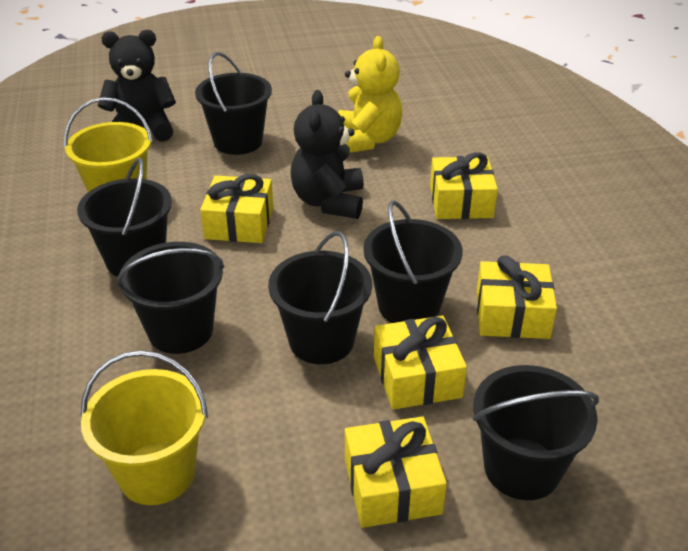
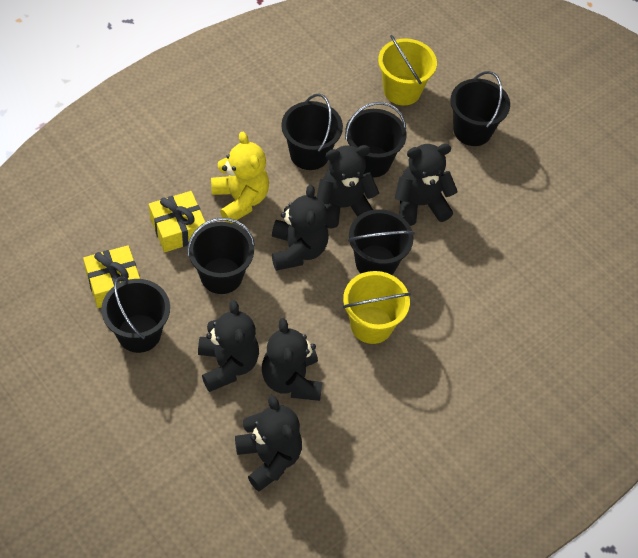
black teddy bear: [98,30,176,142] [291,90,364,219] = 2 -> [198,300,259,392] [235,395,302,491] [262,318,322,401] [272,185,329,271] [317,145,379,228] [394,144,458,226] = 6
yellow gift: [200,174,273,243] [345,416,447,528] [374,316,467,410] [430,152,498,219] [476,255,557,339] = 5 -> [83,245,140,308] [149,191,205,252] = 2

